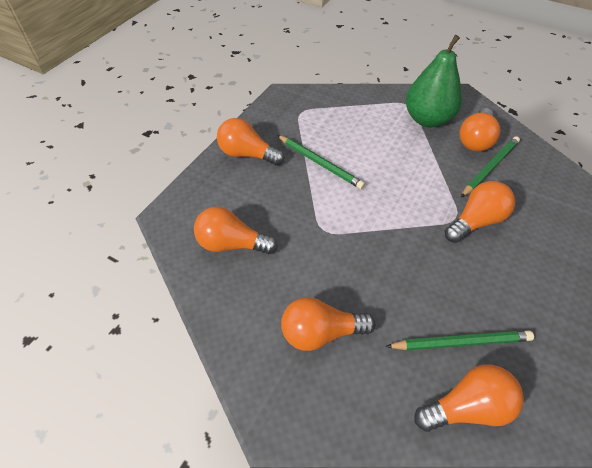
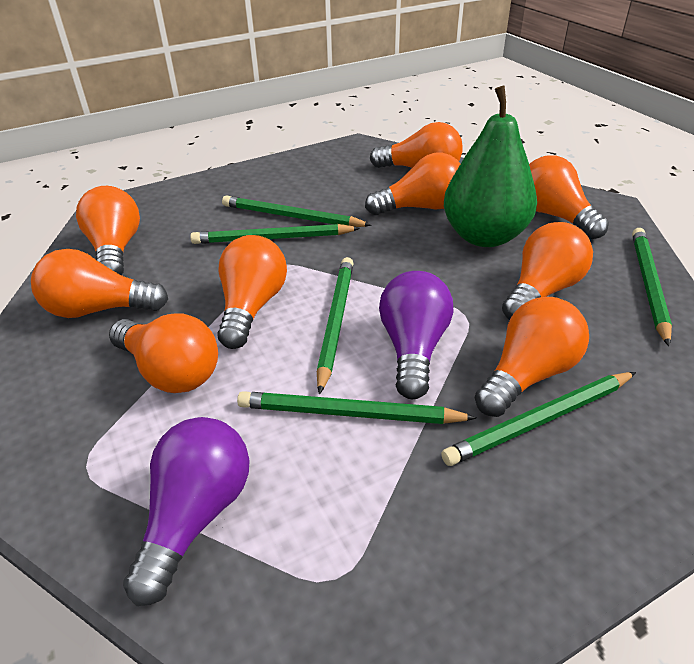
green pencil: [277,135,365,189] [385,330,534,350] [461,136,520,197] = 3 -> [190,224,360,244] [222,195,372,227] [237,391,476,424] [317,257,354,395] [441,372,636,466] [632,228,672,346] = 6
orange light bulb: [194,207,278,254] [217,118,284,166] [281,297,375,351] [414,364,524,432] [445,181,515,243] [459,108,501,152] = 6 -> [31,249,168,318] [76,186,140,275] [109,314,218,393] [217,235,287,349] [365,153,460,215] [370,122,463,168] [474,297,589,417] [502,222,593,320] [529,155,609,239] = 9
purple light bulb: none = 0 -> [123,417,250,606] [379,271,453,399] = 2

